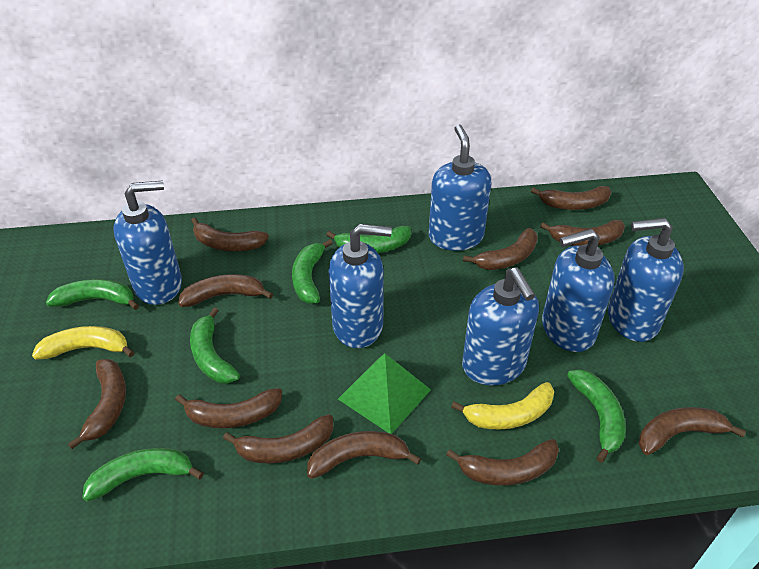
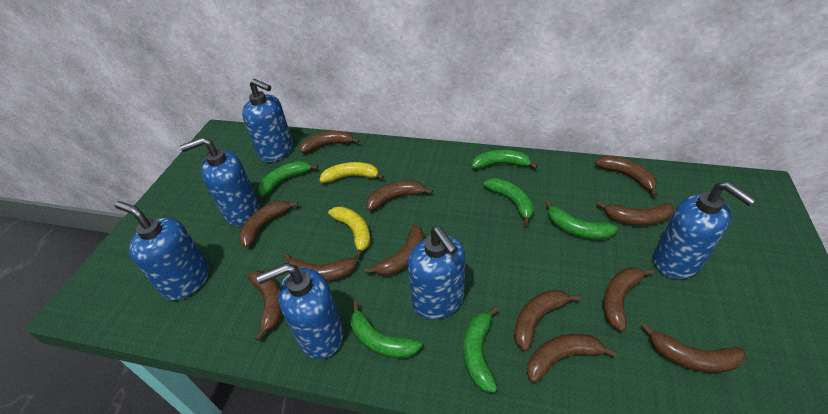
brown banana: [68,359,126,449] [175,388,282,428] [178,274,273,307] [191,218,269,251] [223,414,333,464] [307,431,421,479] [446,439,559,486] [463,228,538,270] [531,186,611,210] [540,220,625,246] [639,407,746,455] = 11 -> [239,201,298,248] [247,271,282,341] [283,253,357,282] [300,131,360,153] [365,225,424,276] [366,181,433,211] [514,290,580,351] [527,334,617,383] [595,156,658,196] [597,201,675,226] [603,267,654,331] [641,323,746,373] = 12
green pyramid: [338,354,431,434] = 1 -> none = 0

